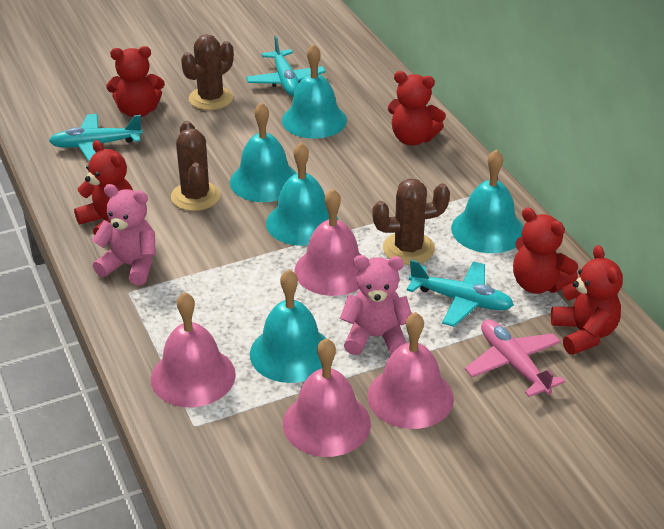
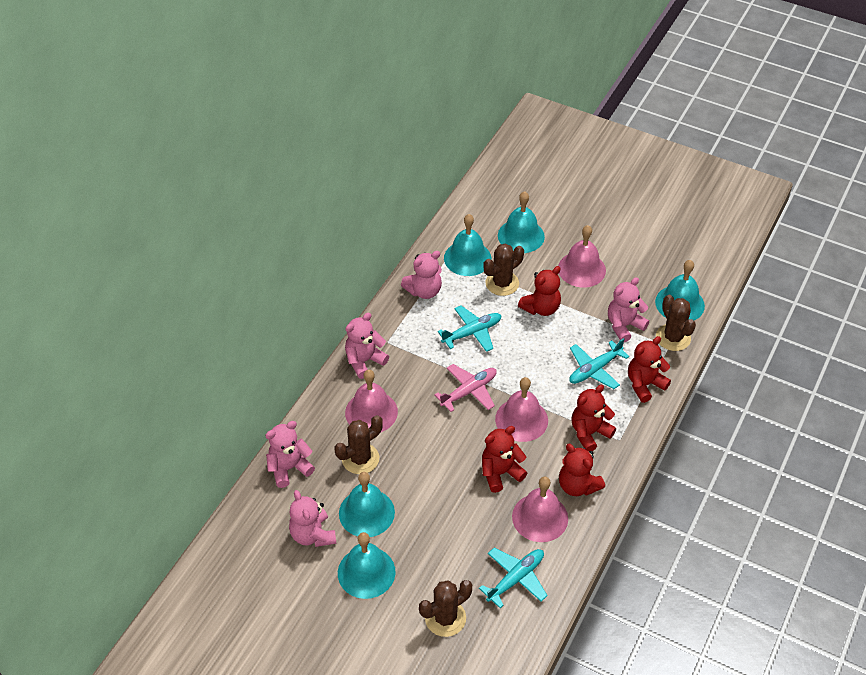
brown cactus: [171,121,220,211] [181,34,234,110] [372,179,450,265] = 3 -> [334,415,383,474] [419,580,472,637] [483,244,524,296] [656,295,696,351] = 4
pink teddy bear: [92,184,156,285] [340,255,412,355] = 2 -> [265,421,315,488] [289,490,336,547] [345,313,389,379] [401,251,442,299] [608,277,649,342] = 5

